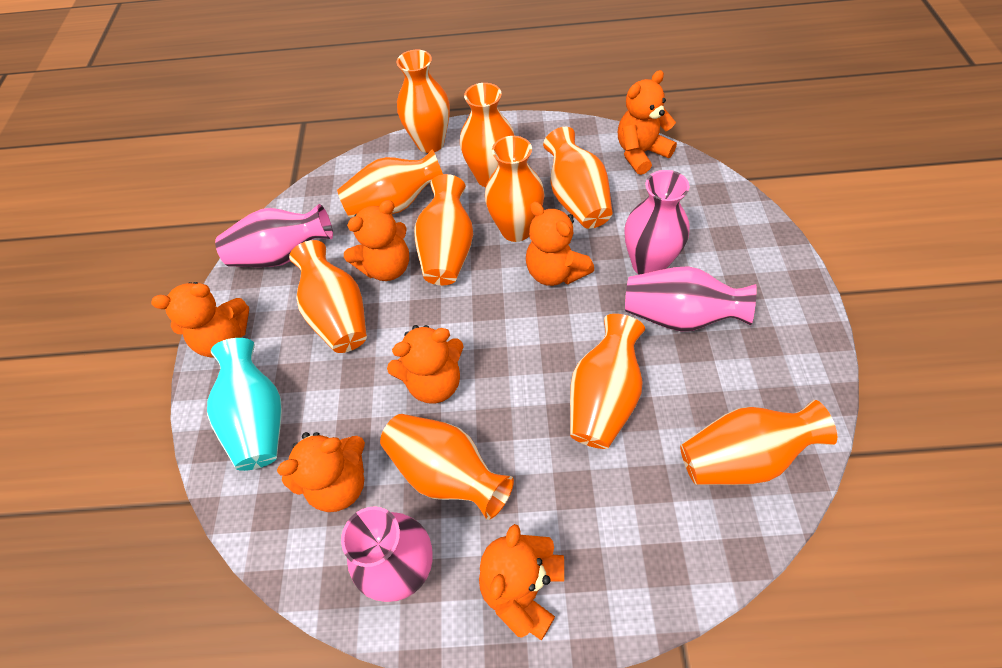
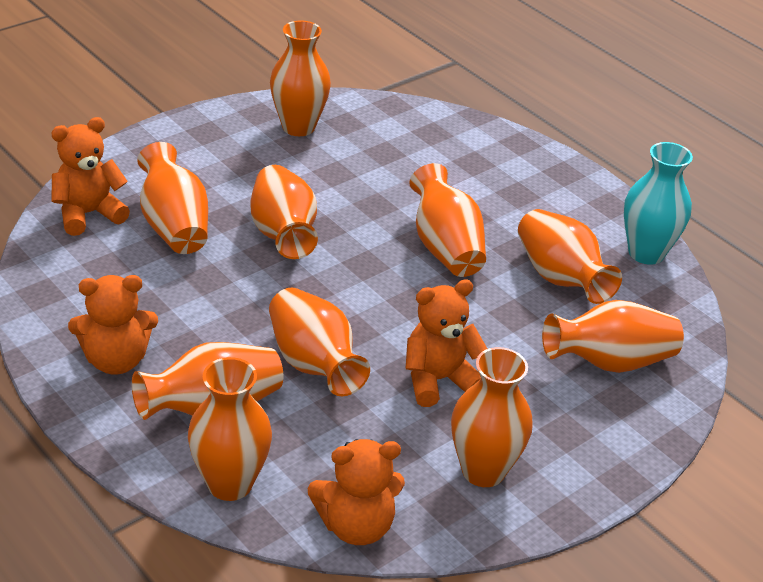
orange teddy bear: [152,282,249,358] [277,432,365,512] [344,200,409,281] [387,325,464,404] [479,524,564,640] [526,202,594,286] [618,70,677,175] = 7 -> [51,117,130,236] [68,275,158,375] [308,439,405,545] [406,279,487,407] = 4
pink vase: [215,204,333,267] [341,506,433,602] [624,170,690,275] [625,266,757,332] = 4 -> none = 0

